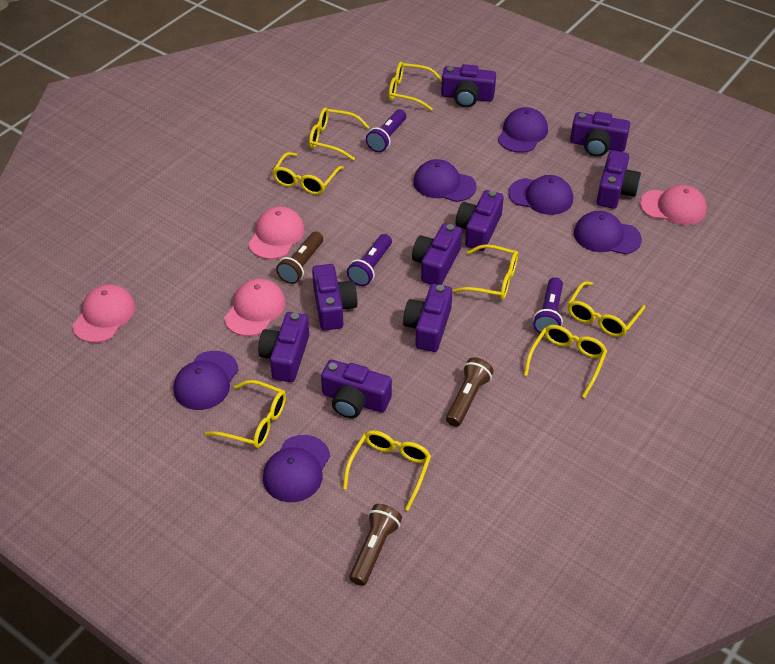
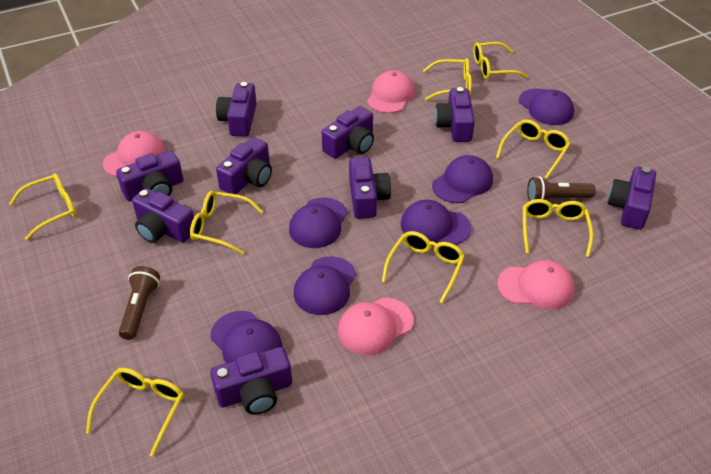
brown flashlight: [276,232,323,284] [350,504,402,586] [446,357,494,427] = 3 -> [119,266,160,340] [527,176,596,201] = 2
purple flashlight: [347,234,392,286] [366,109,406,152] [533,277,563,333] = 3 -> none = 0

